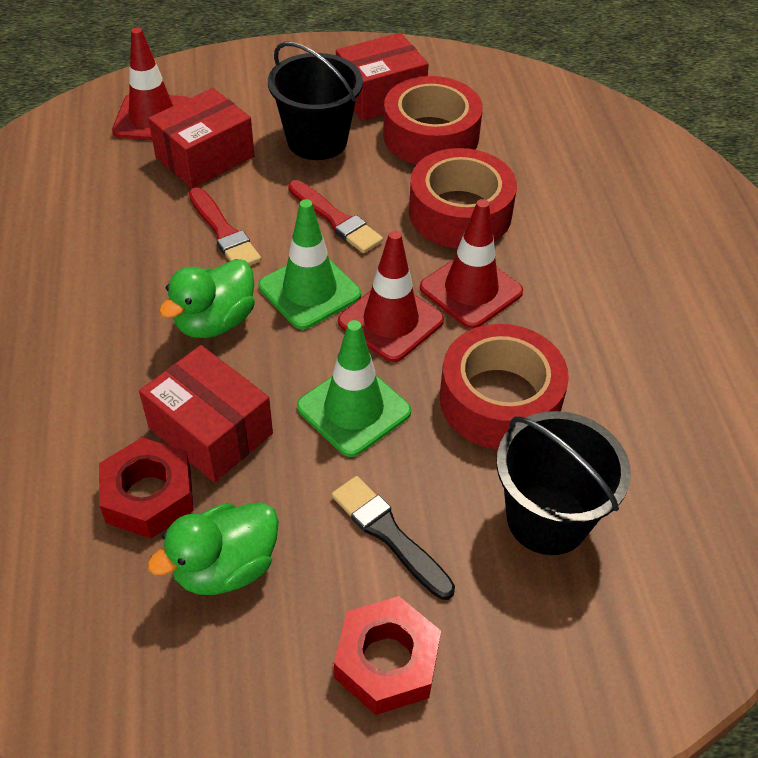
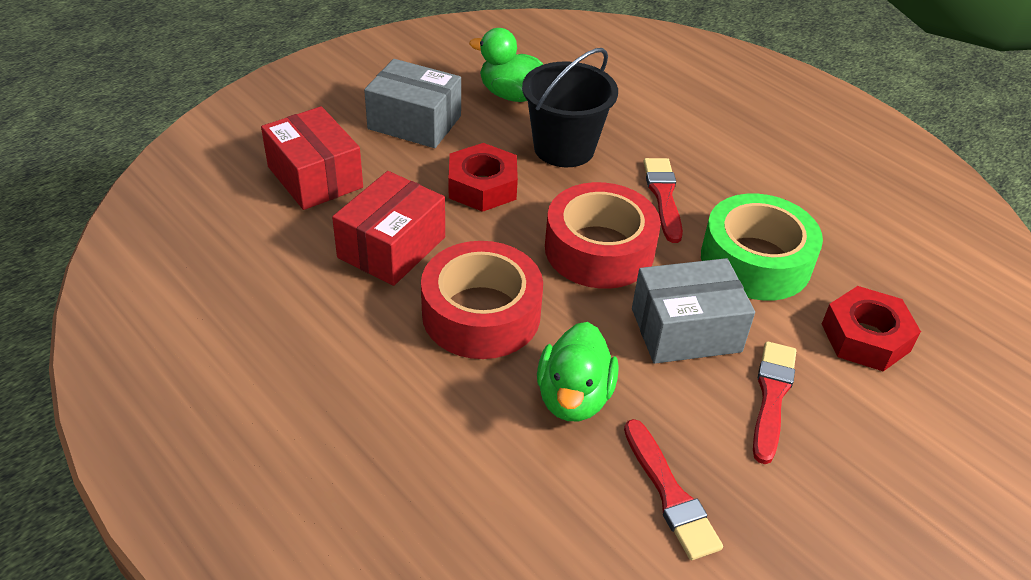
black brush: [332,476,455,600] = 1 -> none = 0
black bucket: [268,42,363,160] [496,411,631,555] = 2 -> [522,48,618,167] = 1
green tape: none = 0 -> [701,194,823,301] = 1
green traffic cone: [259,199,361,329] [297,320,411,457] = 2 -> none = 0
grey box: none = 0 -> [364,59,461,148] [632,258,755,364] = 2
red box: [139,345,273,482] [148,88,255,188] [336,33,429,121] = 3 -> [261,106,363,210] [332,171,445,286] = 2
red brush: [189,187,261,266] [288,180,383,253] = 2 -> [624,419,723,560] [643,158,683,243] [753,341,796,464] = 3
red tape: [383,76,483,165] [409,148,517,248] [440,324,569,449] = 3 -> [421,241,543,359] [545,182,661,289] = 2
red traffic cone: [112,27,189,140] [338,230,444,362] [420,199,523,329] = 3 -> none = 0

